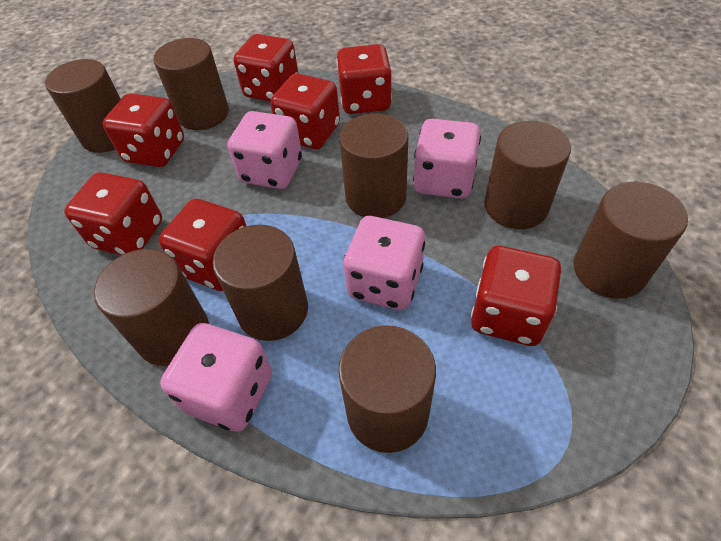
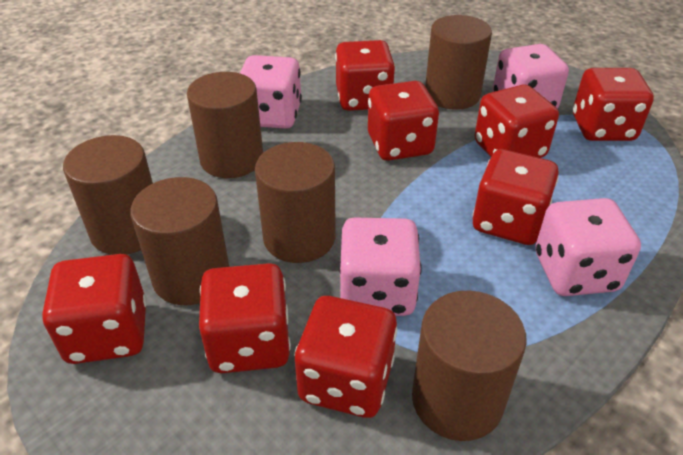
brown cylinder: [45,59,121,153] [94,249,209,366] [153,38,229,130] [213,225,308,341] [338,325,436,453] [339,113,409,218] [484,121,571,229] [573,182,688,299] = 8 -> [63,135,153,255] [130,177,229,305] [187,72,263,178] [255,142,336,263] [412,291,527,441] [425,15,492,110] = 6
red dice: [64,172,162,255] [102,93,184,167] [159,199,246,291] [234,34,298,102] [270,73,340,149] [336,44,392,114] [471,246,561,346] = 7 -> [42,254,147,364] [199,263,291,373] [295,296,397,418] [335,40,395,111] [368,81,439,161] [473,149,559,245] [474,85,559,158] [573,68,654,141] = 8

